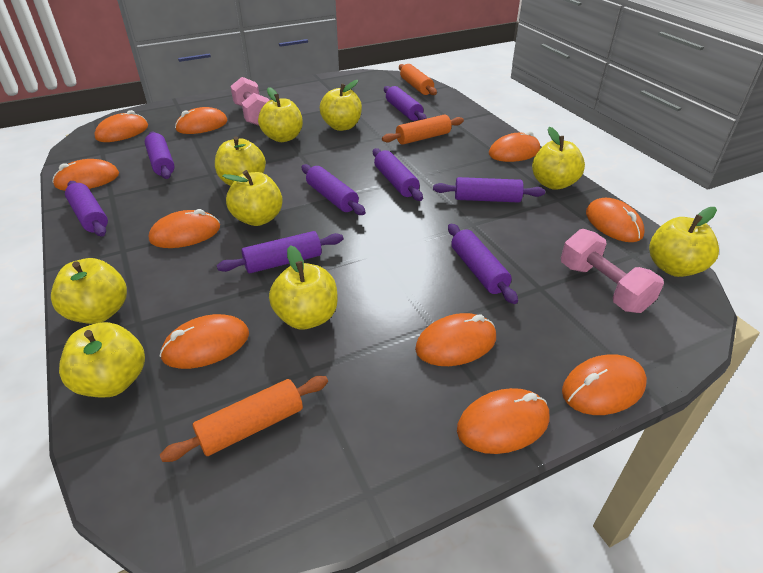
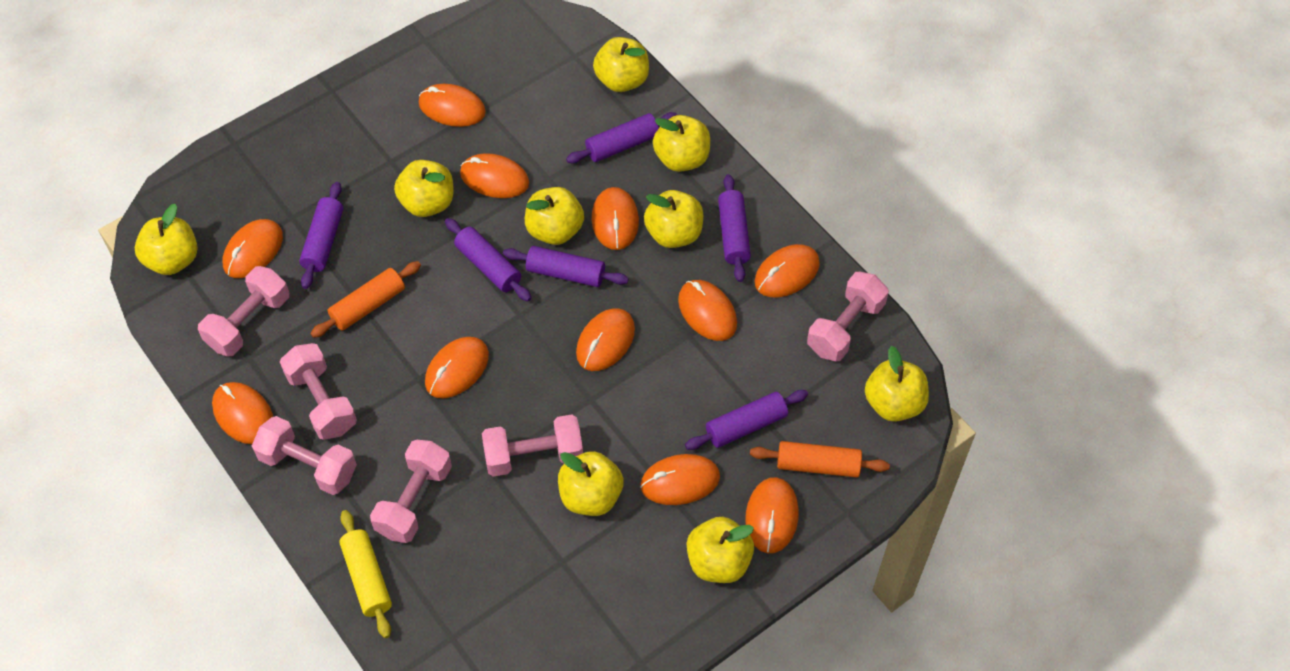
orange mouse: [52,159,119,191] [94,110,148,142] [149,209,220,248] [160,314,249,369] [175,107,228,134] [415,313,496,366] [457,388,550,454] [489,131,540,162] [562,354,647,415] [586,197,645,242] = 10 -> [212,382,273,444] [223,219,283,278] [419,84,486,127] [425,337,489,398] [460,153,529,198] [576,308,635,371] [592,187,639,250] [640,454,720,505] [678,280,737,341] [745,477,799,553] [754,244,820,297] = 11
orange rolling pin: [160,376,328,462] [382,115,464,145] [399,64,437,95] = 3 -> [310,261,421,338] [750,441,890,477] = 2
pink dumbbell: [230,77,270,126] [561,229,664,313] = 2 -> [198,266,289,357] [252,416,357,495] [280,343,357,440] [370,440,452,543] [482,415,583,477] [807,272,889,362] = 6
purple rolling pin: [65,181,108,236] [145,131,175,179] [217,231,343,273] [302,164,366,215] [373,148,423,201] [384,86,427,121] [433,177,545,203] [448,224,518,304] = 8 -> [299,182,343,289] [445,218,531,301] [503,246,629,287] [566,112,677,163] [685,390,808,450] [718,174,751,282] = 6
yellow rolling pin: none = 0 -> [339,510,392,638] = 1

